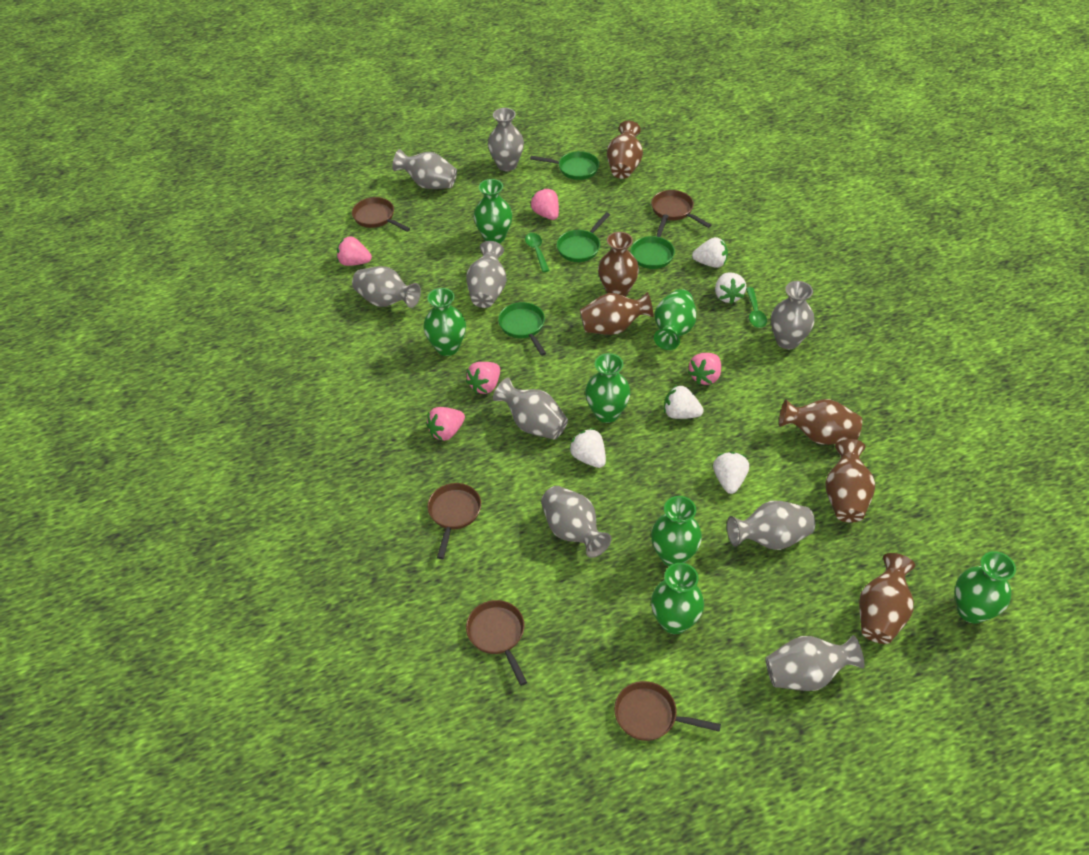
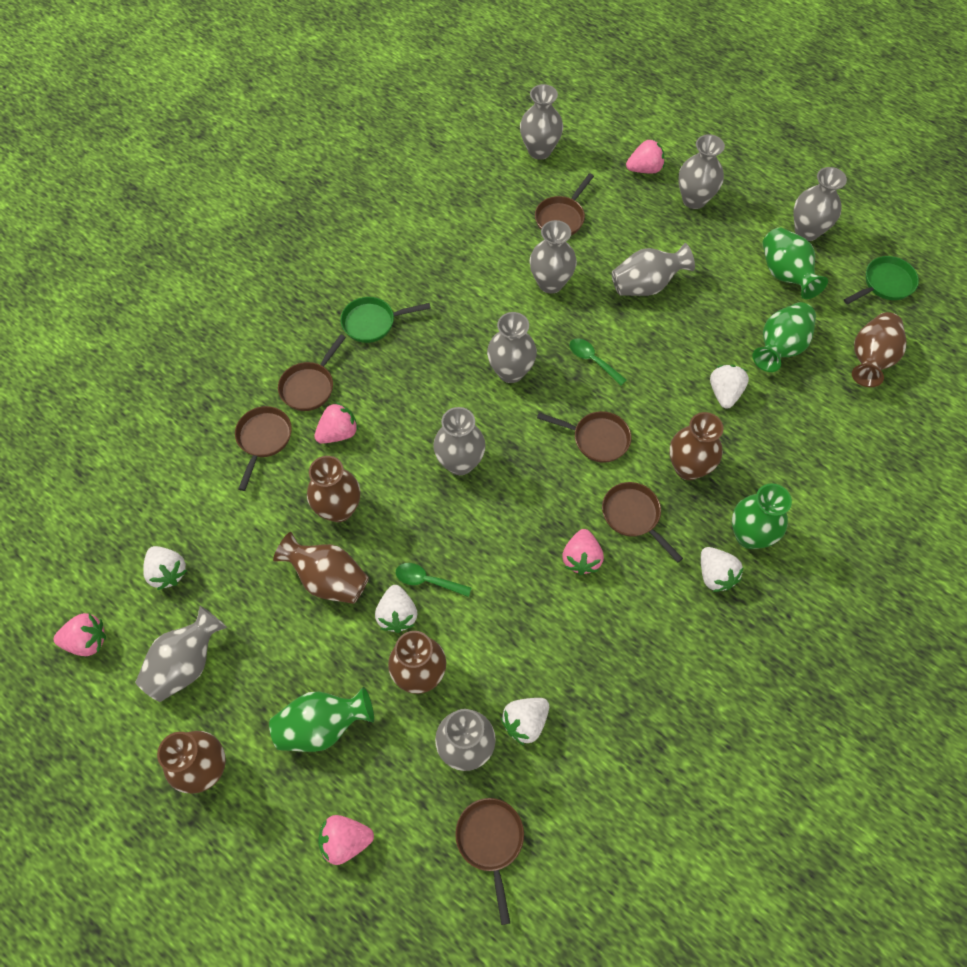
brown pan: [352,197,410,232] [428,483,481,559] [466,600,527,686] [614,681,721,741] [651,190,711,228] = 5 -> [235,406,292,491] [278,334,346,411] [455,798,524,925] [535,173,594,236] [537,411,631,463] [602,482,683,563] = 6
green pan: [498,302,546,356] [530,151,599,180] [557,212,610,262] [631,214,675,269] = 4 -> [341,297,431,343] [844,256,919,304] = 2
green vase: [423,288,466,356] [474,179,512,244] [585,353,631,423] [651,496,702,566] [651,563,704,634] [654,289,697,350] [955,551,1016,623] = 7 -> [269,687,374,752] [732,483,792,549] [753,302,816,372] [763,228,828,299] = 4

